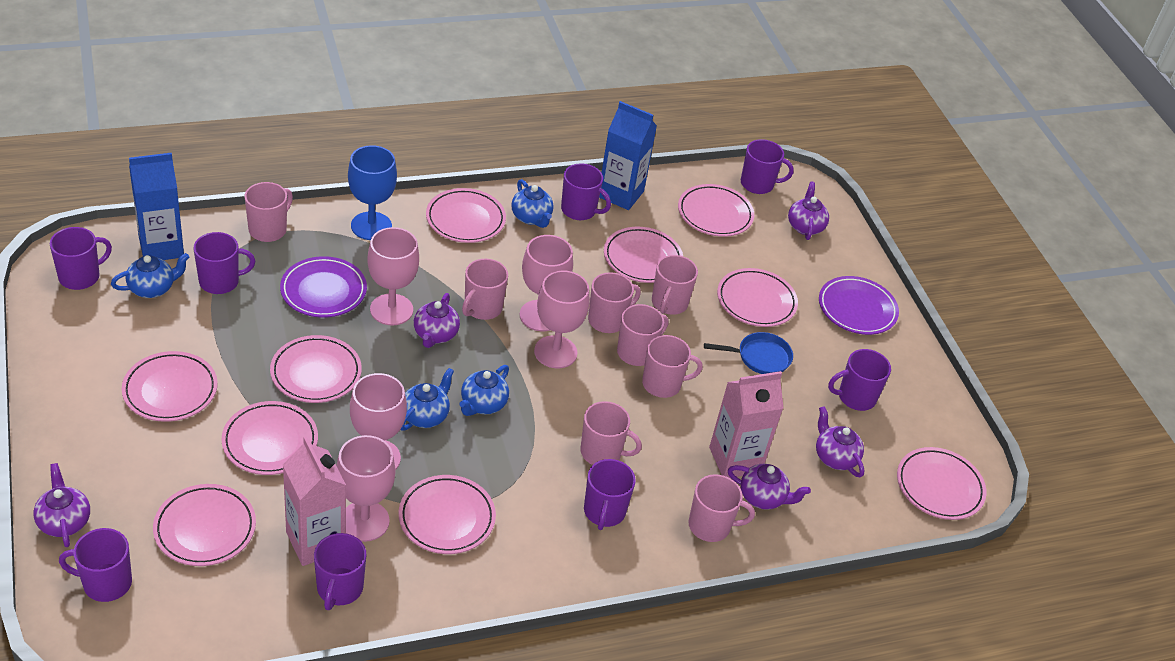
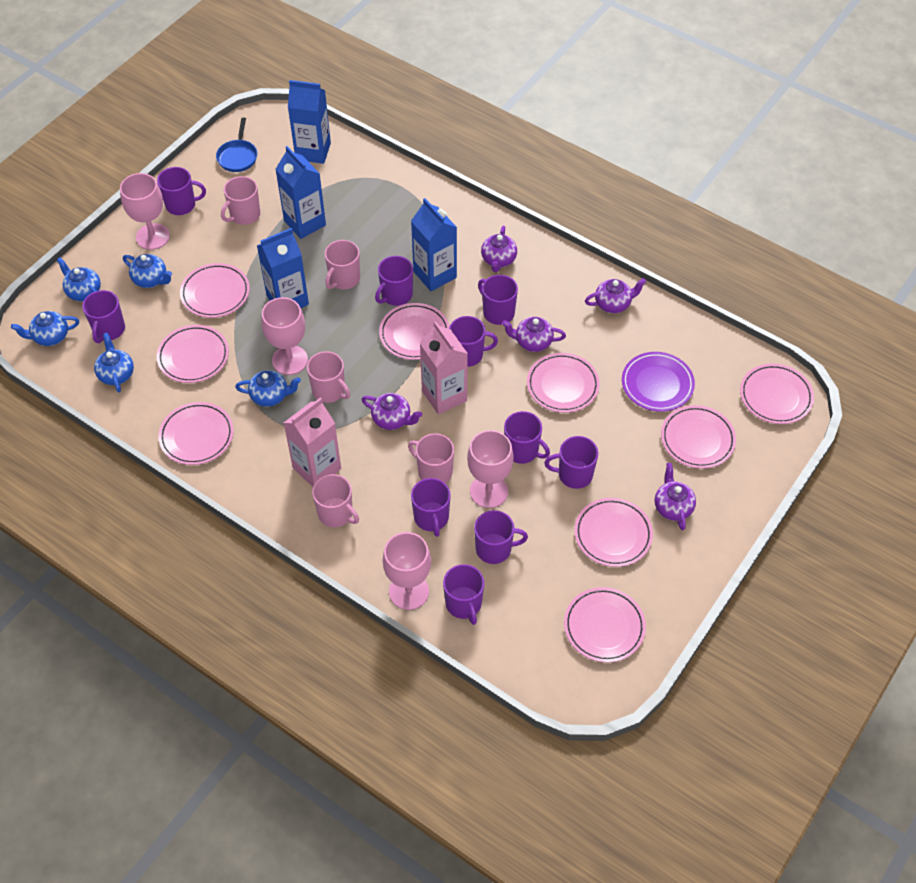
blue carton: [129,153,184,260] [599,101,657,210] = 2 -> [257,228,309,308] [275,146,326,239] [288,80,331,164] [411,198,457,291] = 4
blue goblet: [348,145,397,240] = 1 -> none = 0
blue teapot: [111,253,189,298] [400,368,454,431] [459,365,509,416] [511,179,554,228] = 4 -> [11,311,79,346] [57,258,101,301] [94,333,134,392] [123,254,172,288] [235,370,301,407] = 5
pink goblet: [336,435,396,542] [350,373,407,469] [367,227,419,325] [520,235,573,331] [534,271,590,368] = 5 -> [120,173,170,250] [261,297,308,375] [383,532,431,610] [467,430,514,508] = 4
pink mug: [245,182,293,242] [462,259,508,320] [581,401,642,465] [588,272,641,333] [617,304,669,366] [642,335,703,398] [652,255,698,315] [689,474,755,542] = 8 -> [221,176,260,225] [307,351,350,403] [312,474,359,527] [325,240,360,289] [408,433,454,483] = 5
pink plate: [122,351,218,422] [153,484,256,566] [222,401,318,475] [270,335,362,403] [399,475,496,554] [426,188,506,243] [604,227,683,283] [678,184,754,237] [717,268,798,327] [897,447,987,520] = 10 -> [157,325,229,383] [158,402,234,465] [180,263,250,318] [379,303,450,360] [527,353,600,413] [564,587,646,663] [574,498,653,567] [661,405,736,469] [740,363,814,424] = 9
purple mug: [50,227,112,290] [59,528,132,602] [194,232,255,294] [314,533,366,610] [561,163,611,220] [584,459,636,530] [741,139,794,194] [828,349,891,411] = 8 -> [82,290,125,343] [157,167,206,215] [375,256,413,306] [411,478,451,537] [443,564,484,625] [449,316,498,367] [474,510,528,564] [478,275,518,325] [504,411,550,464] [544,436,598,489] = 10
purple plate: [280,256,367,318] [819,276,899,335] = 2 -> [622,352,695,412] = 1

